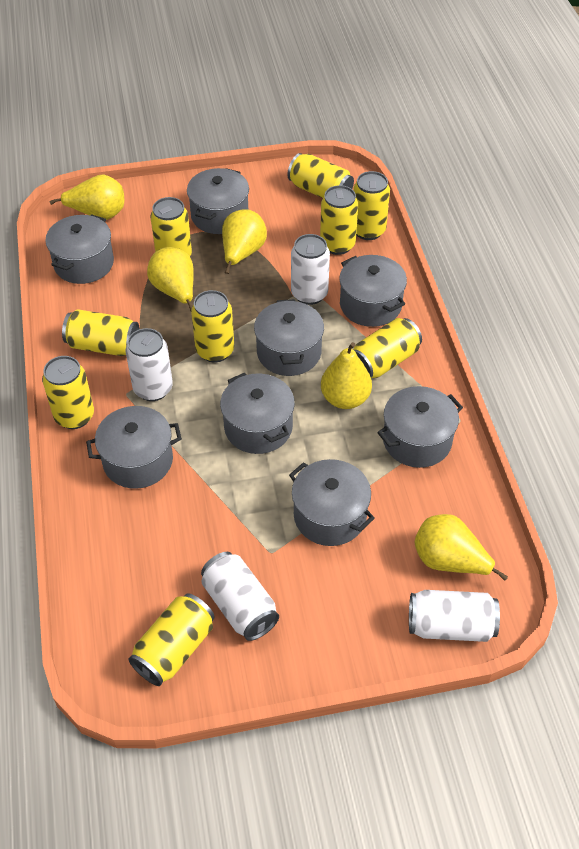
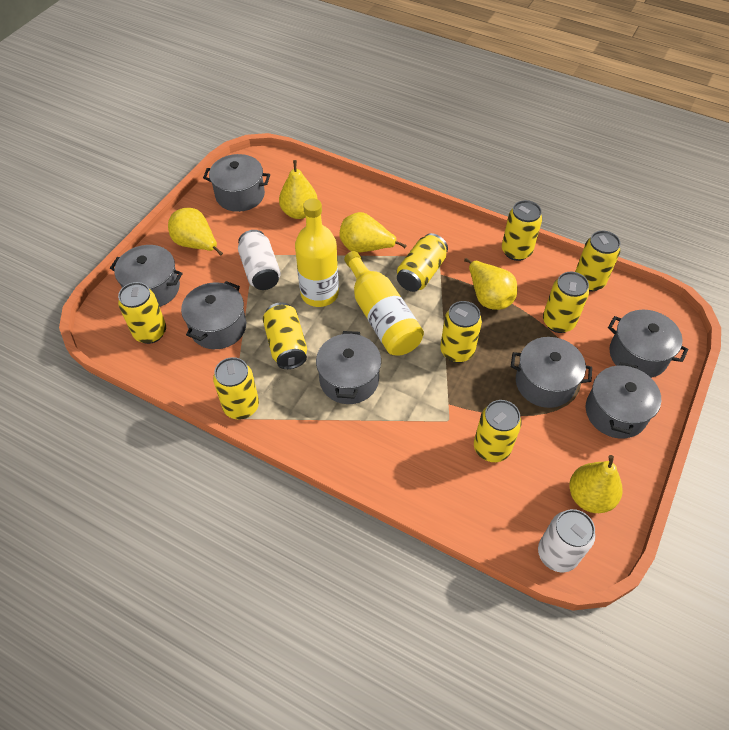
grey pot: [45,214,114,284] [86,406,182,489] [187,168,249,234] [220,373,295,454] [254,299,324,376] [289,459,375,546] [339,255,407,327] [377,386,463,468] = 8 -> [110,245,183,307] [181,281,246,349] [203,154,270,212] [316,331,381,404] [511,337,592,408] [586,362,661,438] [608,310,688,378] = 7
white can: [125,328,173,401] [201,552,279,641] [291,234,330,305] [409,590,500,642] = 4 -> [238,230,281,290] [538,509,595,573] = 2
yellow bottle: none = 0 -> [295,198,339,307] [344,251,424,356] = 2

